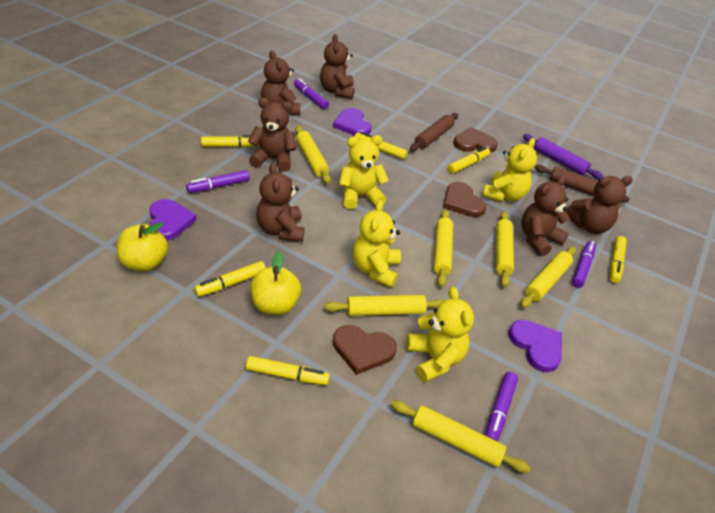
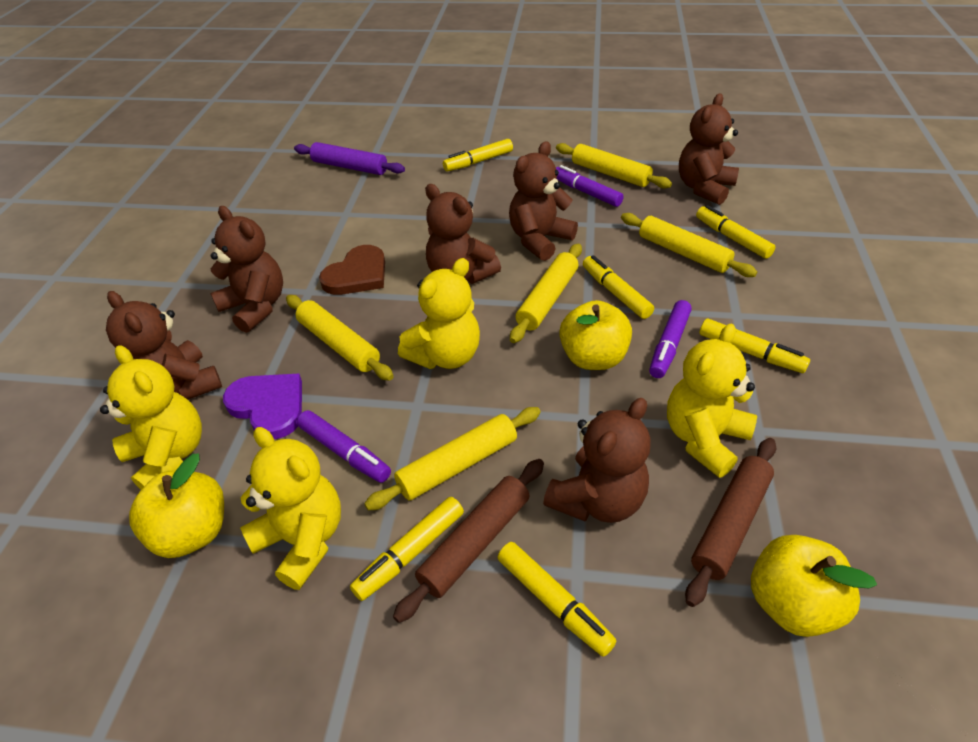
brown heart: [333,325,397,375] [443,182,486,217] [453,127,498,153] = 3 -> [319,245,385,295] = 1
purple heart: [149,199,196,241] [333,108,371,136] [508,320,562,372] = 3 -> [223,374,302,439] = 1
purple marker: [186,170,250,193] [294,78,329,109] [485,372,518,442] [572,241,596,288] = 4 -> [297,410,391,483] [556,165,624,207] [649,300,692,378] = 3
yellow apple: [117,222,168,271] [250,252,301,315] = 2 -> [129,454,224,558] [559,300,632,370] [751,535,877,637] = 3
yellow rolling pin: [295,126,331,184] [324,295,444,316] [391,401,530,473] [434,209,453,287] [496,211,514,287] [520,246,576,308] = 6 -> [286,295,394,381] [364,407,541,510] [510,244,582,343] [556,143,672,188] [621,213,757,277] = 5

